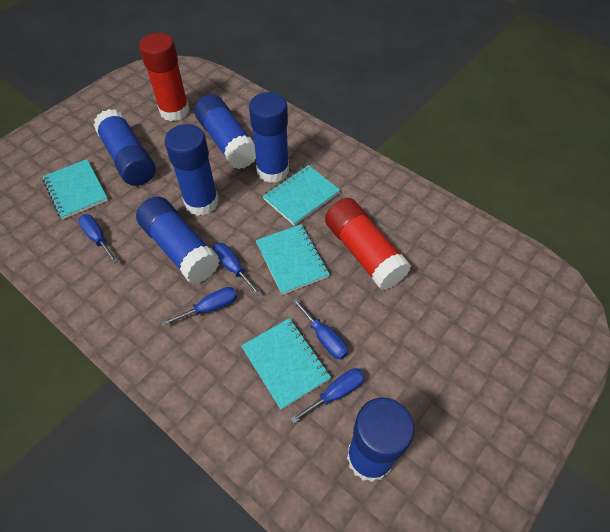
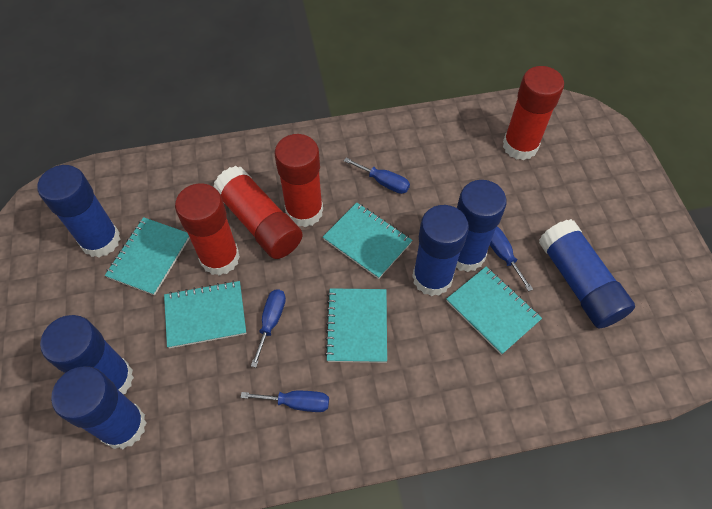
blue screwdriver: [78,214,118,264] [161,287,237,327] [213,243,262,296] [290,368,365,424] [292,298,348,360] = 5 -> [240,391,329,412] [251,289,286,368] [344,158,410,194] [490,227,533,291] = 4
red glue stick: [139,33,189,121] [325,198,411,290] = 2 -> [175,183,240,276] [213,166,303,259] [275,134,323,227] [503,66,564,160] = 4
turquoise notebook: [43,159,108,219] [241,318,331,410] [256,224,330,295] [263,165,340,226] = 4 -> [105,217,190,295] [164,281,246,348] [323,203,413,279] [325,288,387,363] [447,267,542,355] = 5

